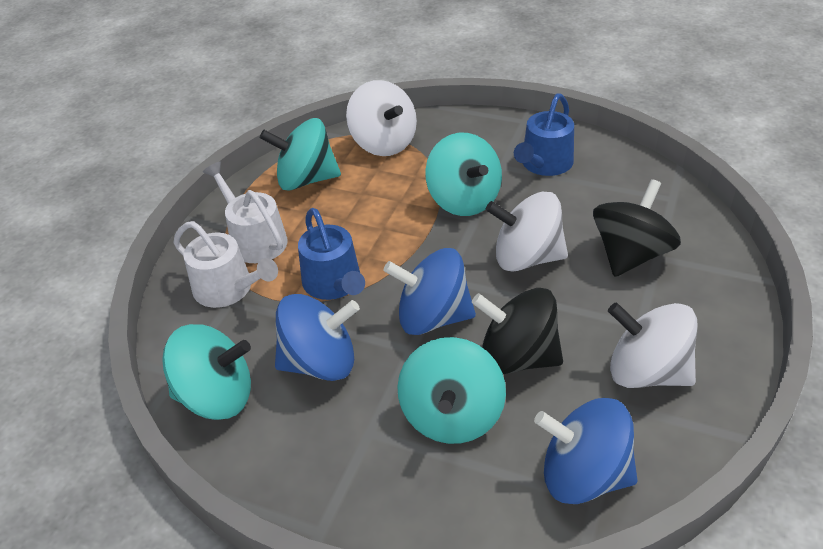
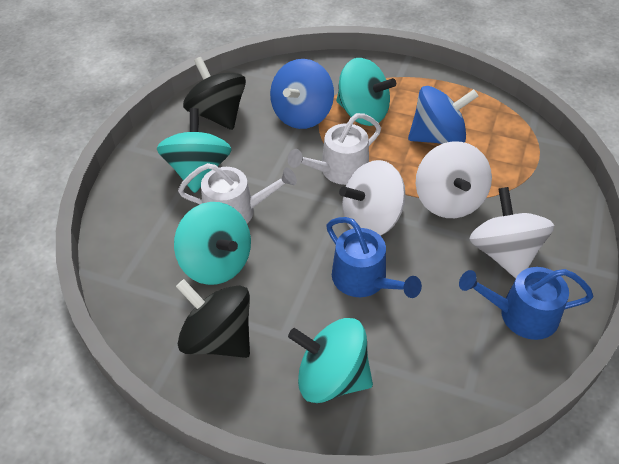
blue spinning top: [275,294,360,381] [384,248,476,335] [534,398,638,504] = 3 -> [270,59,334,129] [408,86,478,144] = 2

